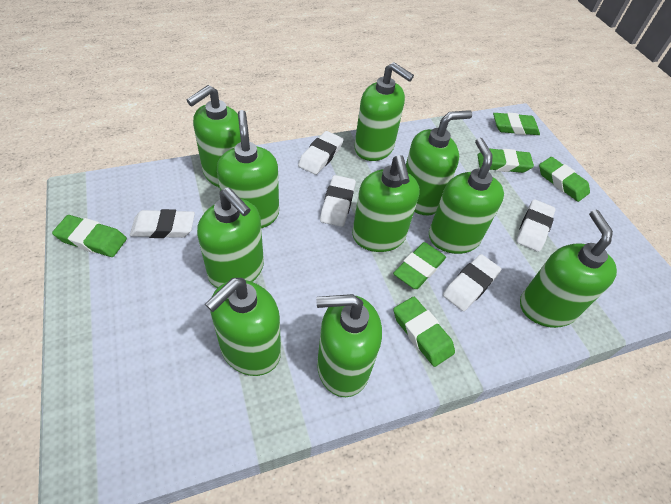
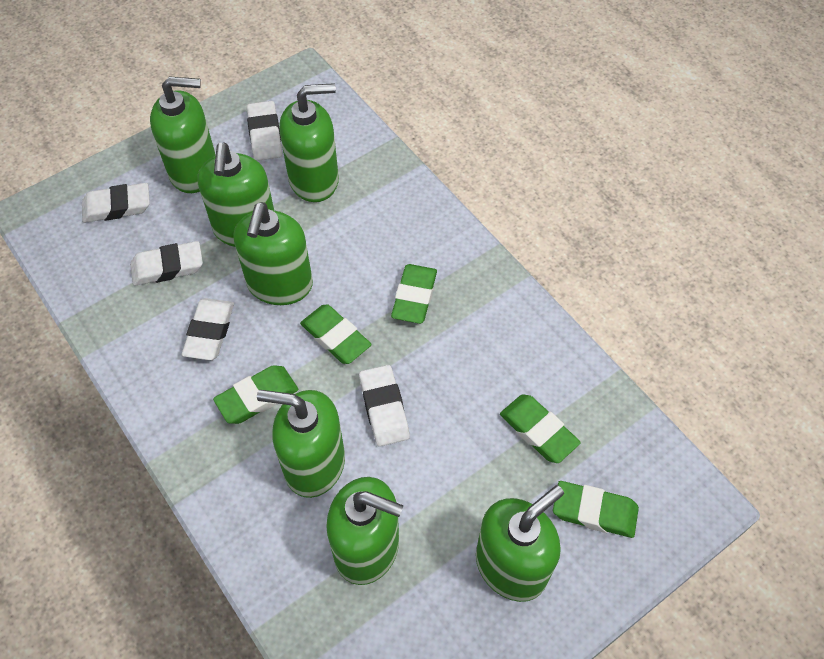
green eraser: [52,215,127,257] [393,242,446,289] [393,297,455,367] [477,148,534,173] [493,113,540,135] [539,157,590,202] = 6 -> [213,365,298,424] [300,304,372,364] [391,264,437,324] [500,395,581,463] [553,481,639,538] = 5
green soap dispenser: [187,85,241,188] [197,188,264,288] [205,278,281,376] [217,110,279,228] [316,294,382,397] [352,155,420,252] [354,62,414,161] [406,110,472,215] [429,138,504,254] [520,209,617,328] = 10 -> [150,77,216,193] [198,142,274,247] [234,202,313,305] [257,390,345,498] [279,83,339,202] [326,477,403,585] [476,485,564,602] = 7

